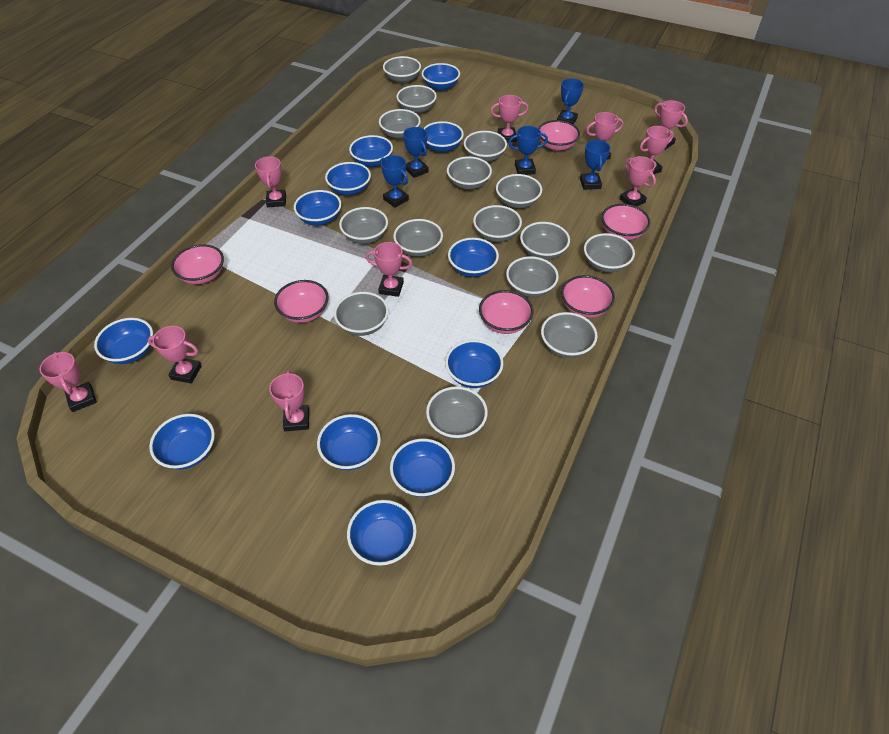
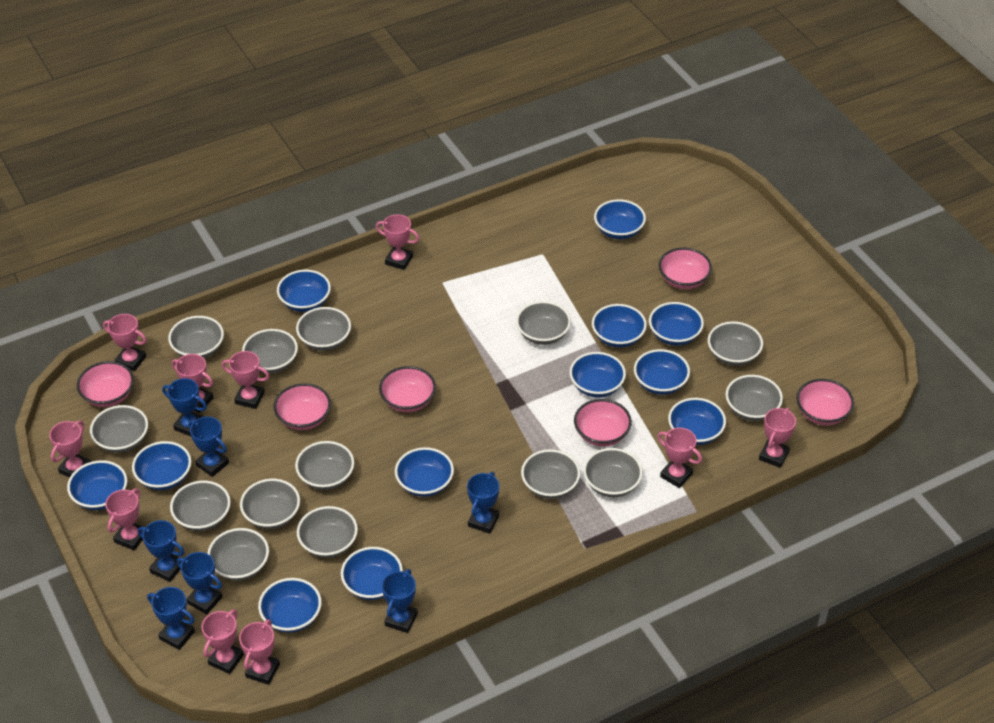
blue trophy: [380,155,409,208] [403,127,429,178] [508,126,548,175] [557,78,584,124] [580,140,610,190] = 5 -> [138,520,184,582] [147,587,195,650] [162,378,207,436] [177,552,222,614] [189,417,229,477] [382,569,418,633] [467,472,499,534] = 7
grey bowl: [334,292,389,336] [339,207,388,244] [379,109,421,139] [383,56,421,84] [393,219,443,257] [397,85,437,114] [426,386,488,440] [447,156,492,189] [464,131,507,162] [473,205,522,242] [496,174,542,208] [506,256,559,297] [520,222,570,260] [541,312,598,358] [584,233,635,272] = 15 -> [90,405,148,453] [168,316,224,358] [170,481,231,531] [207,528,269,581] [240,479,300,529] [242,329,298,374] [295,441,354,490] [296,307,351,351] [297,506,358,558] [516,301,571,345] [521,449,580,499] [583,448,643,497] [708,321,763,366] [725,375,783,421] = 14

